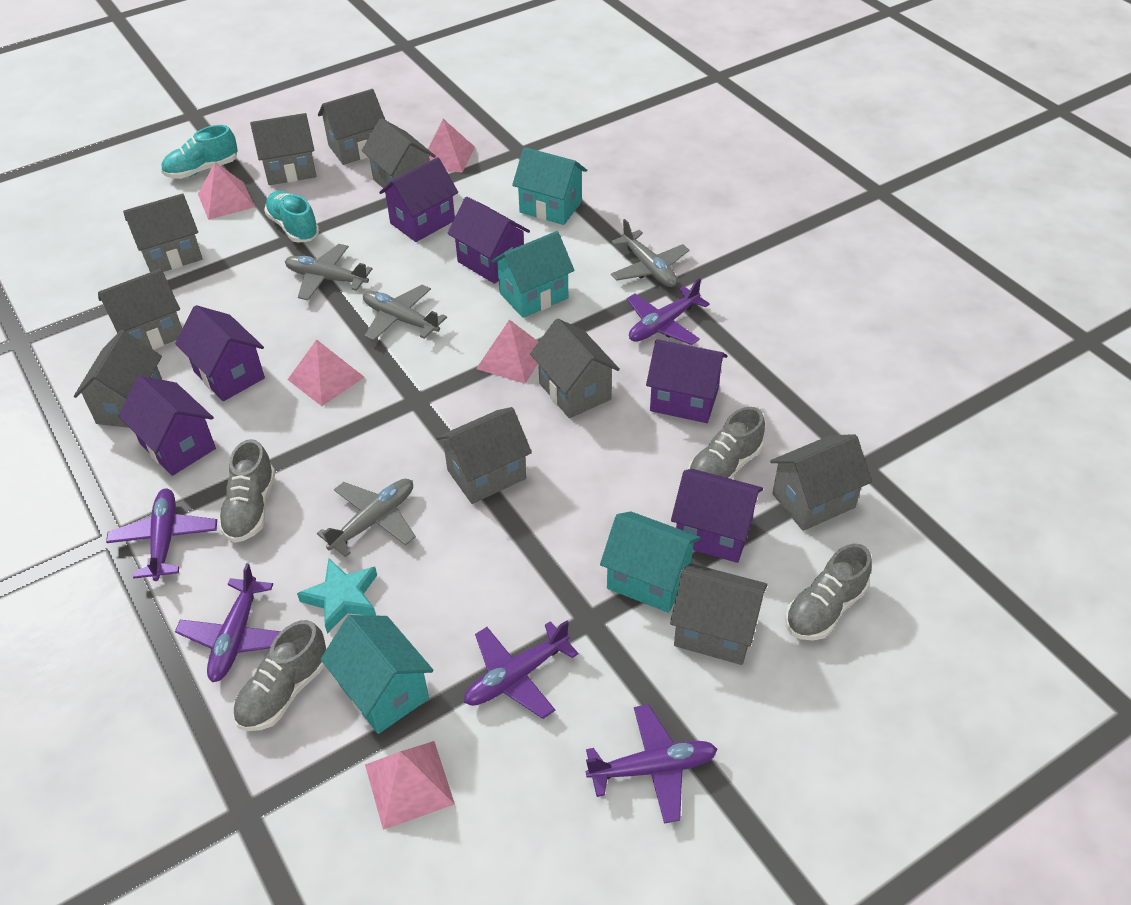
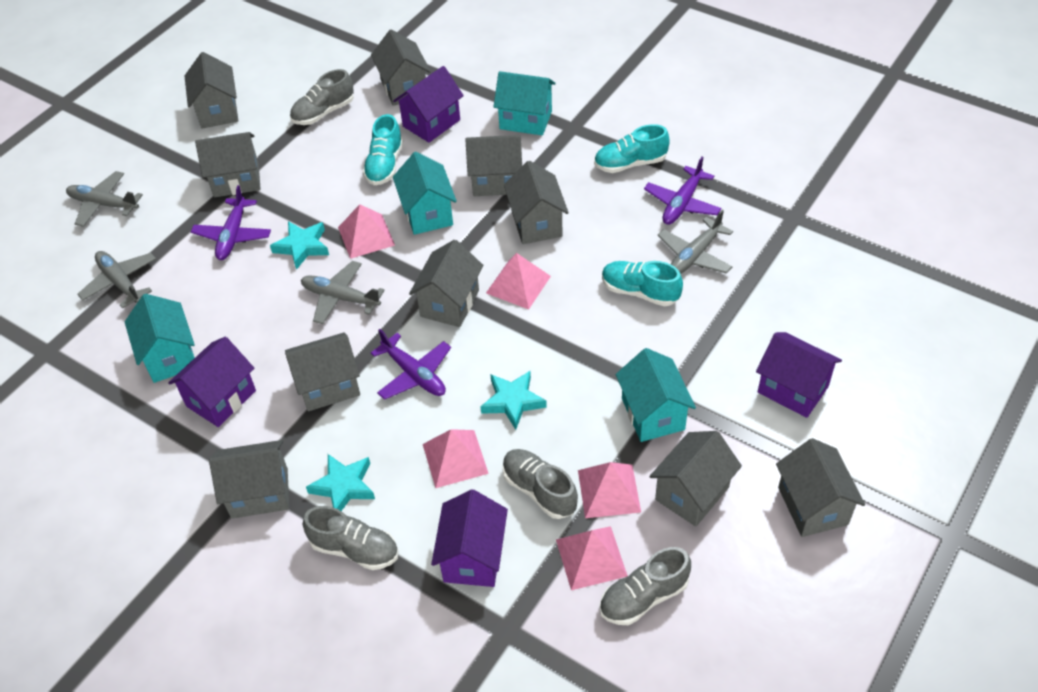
purple house: [119,376,216,476] [175,305,265,401] [379,157,458,242] [448,197,530,284] [646,339,727,423] [671,469,763,563] = 6 -> [168,337,256,427] [393,66,464,143] [431,489,508,587] [756,332,842,418] = 4
purple plane: [106,488,217,581] [175,563,281,682] [464,620,578,719] [586,704,717,824] [627,278,709,345] = 5 -> [191,185,271,260] [371,329,451,400] [644,156,721,225] = 3
turquoise shoe: [161,125,238,179] [264,191,319,243] = 2 -> [363,114,403,185] [594,124,670,173] [602,261,683,306] = 3
turquoise star: [297,559,377,634] = 1 -> [270,221,329,270] [306,454,375,511] [480,371,547,430] = 3

